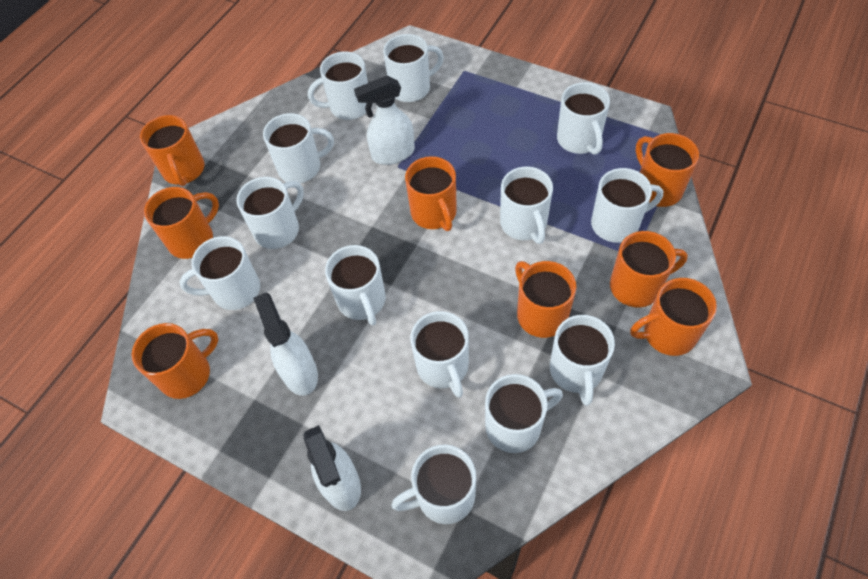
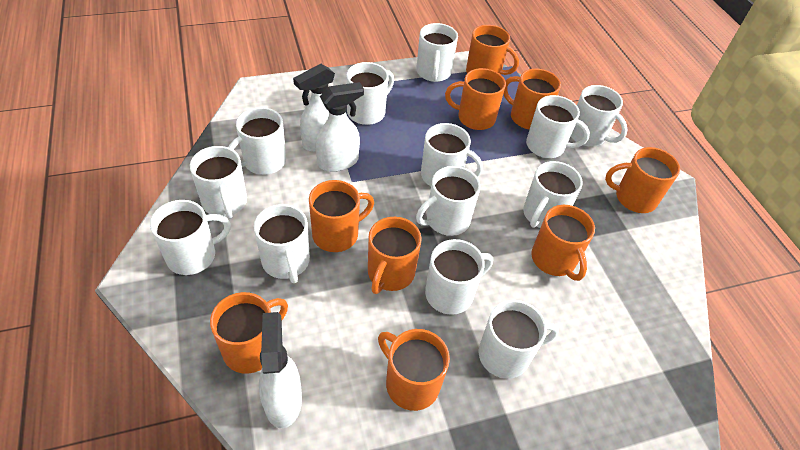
orange mug: [132,323,218,399] [140,115,205,186] [144,187,219,259] [405,156,457,231] [515,261,576,338] [610,231,688,308] [630,278,717,356] [636,133,699,207] = 8 -> [210,292,288,374] [309,180,374,252] [368,217,422,294] [378,329,450,411] [445,68,506,130] [466,25,519,75] [504,69,561,129] [531,205,595,281] [605,147,680,213] = 9

